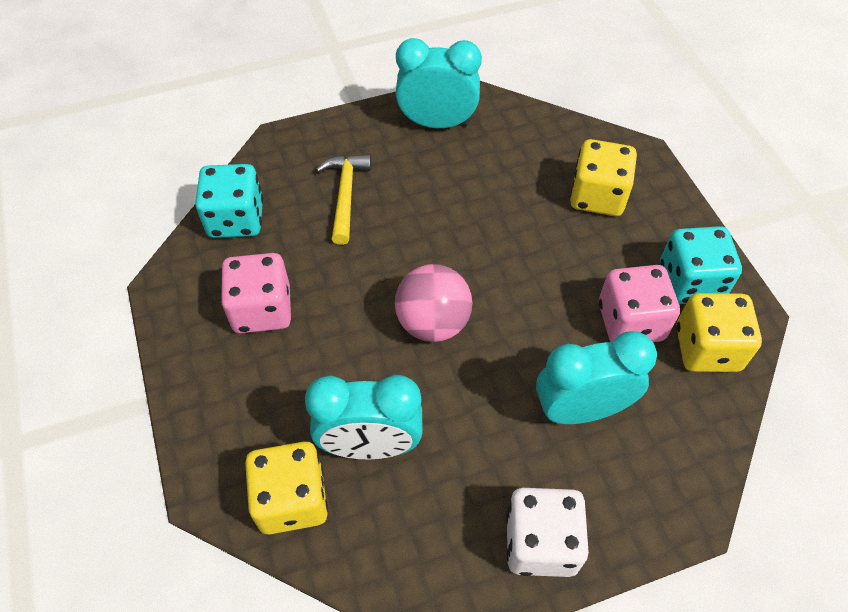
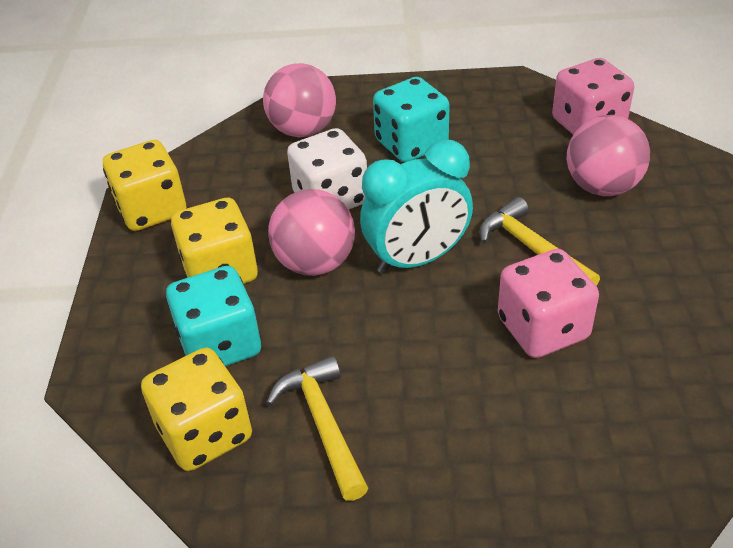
pink ball: [395,264,472,342] = 1 -> [263,63,336,138] [268,189,355,276] [567,115,650,196] = 3
turquoise clock: [305,375,423,459] [396,38,482,128] [536,331,657,424] = 3 -> [360,140,473,274] = 1
yellow hammer: [316,154,371,245] = 1 -> [266,356,368,501] [479,197,600,286] = 2

